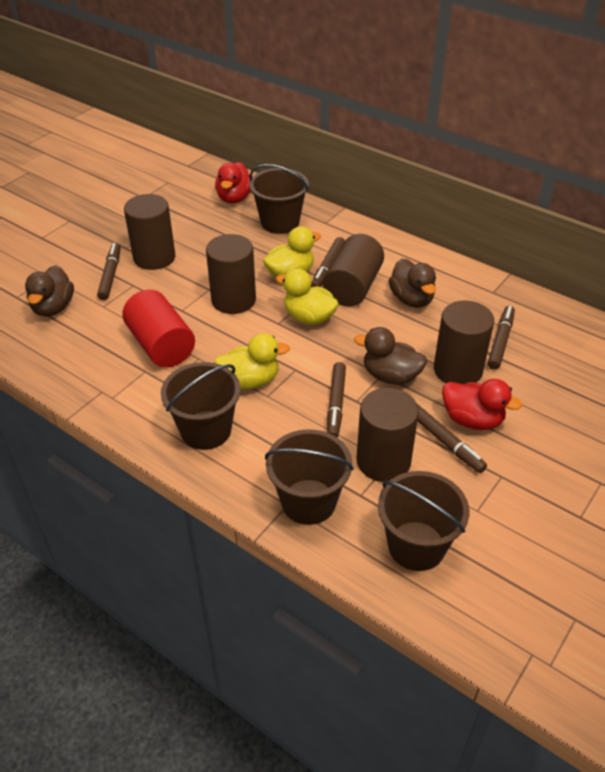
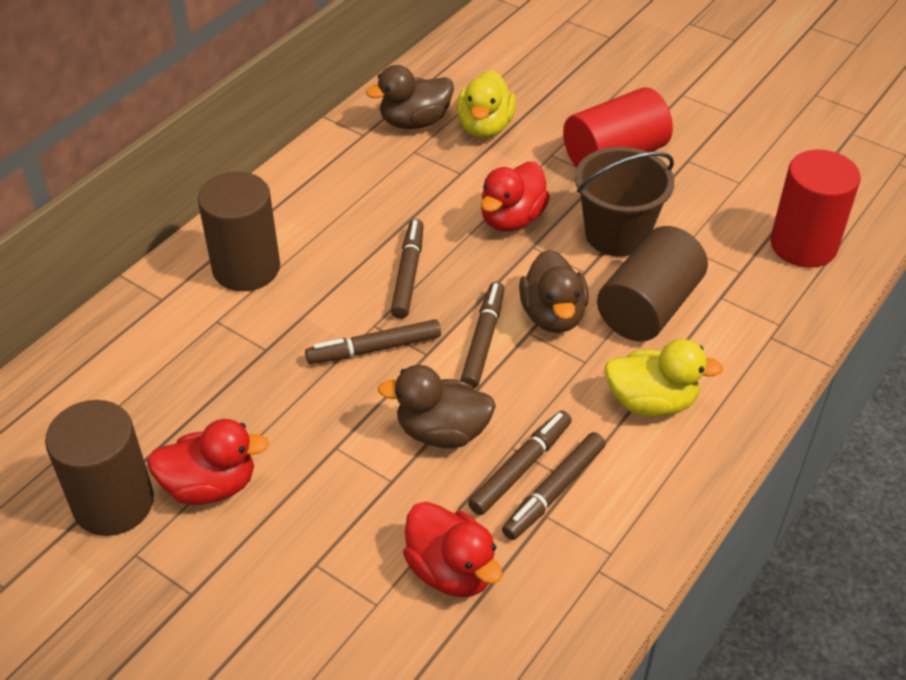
brown bucket: [161,362,241,450] [249,164,309,234] [265,429,354,525] [378,471,469,571] = 4 -> [575,147,674,257] = 1
brown cylinder: [124,194,175,270] [206,234,256,314] [323,234,384,307] [356,388,419,482] [434,301,494,384] = 5 -> [45,400,154,536] [198,172,280,291] [597,226,708,342] = 3
red cylinder: [122,290,195,367] = 1 -> [563,87,673,168] [770,150,861,268] = 2
red duck: [215,162,253,203] [442,379,522,430] = 2 -> [147,419,269,505] [403,502,503,597] [481,162,550,232] = 3
yellow duck: [214,333,290,389] [263,226,321,277] [276,268,339,325] = 3 -> [457,70,516,138] [605,339,723,416] = 2

